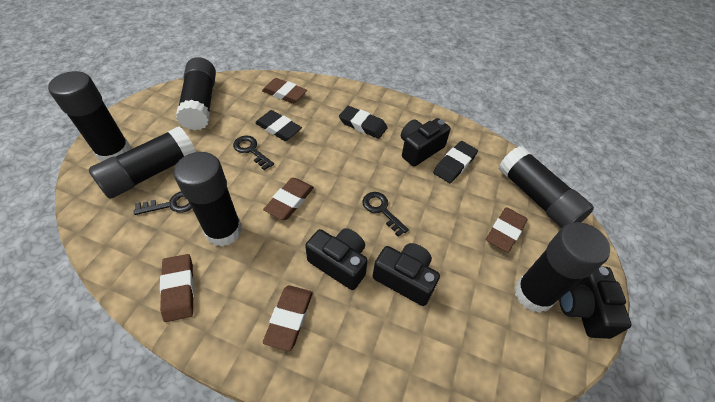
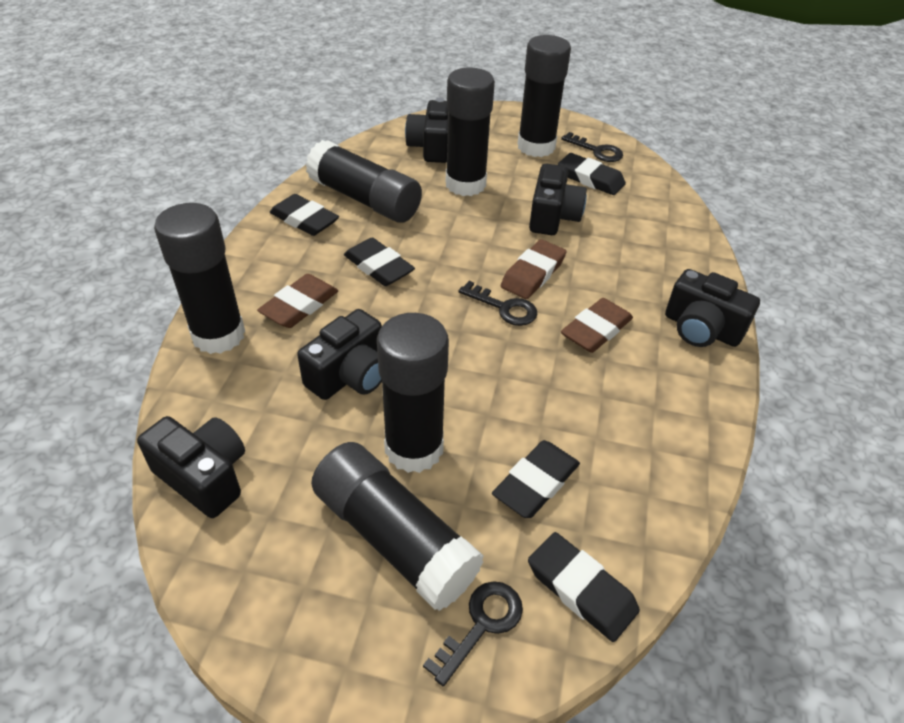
black camera: [305,228,368,290] [373,243,440,306] [401,118,451,167] [559,266,632,339] = 4 -> [137,416,245,518] [297,309,382,400] [405,98,448,163] [529,164,587,235] [665,269,760,347] = 5
black eraser: [255,110,302,141] [339,106,388,139] [433,141,478,183] = 3 -> [270,194,339,236] [344,237,415,286] [492,440,580,518] [528,532,640,642] [558,153,626,195] = 5
brown eraser: [160,254,194,322] [262,78,307,104] [263,178,314,220] [263,285,313,351] [486,207,528,253] = 5 -> [257,274,338,328] [500,239,567,299] [561,298,633,353] = 3

